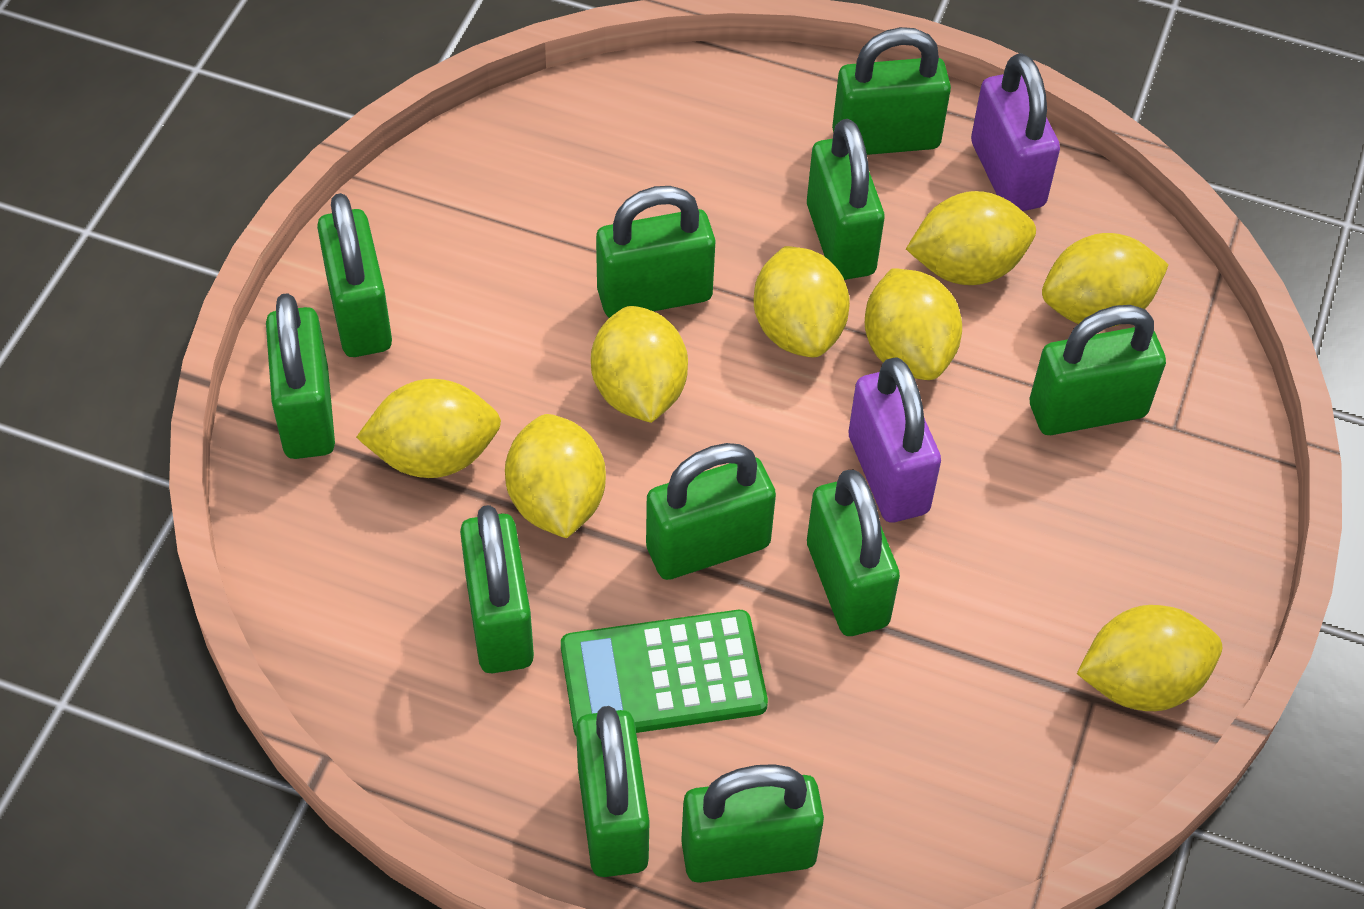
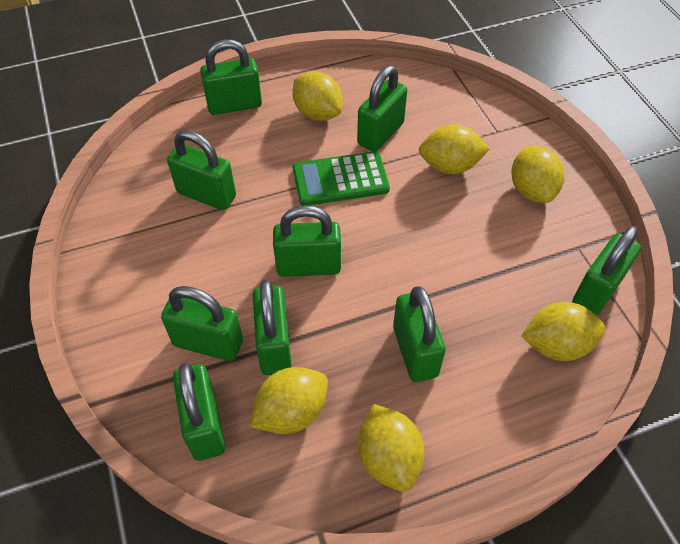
green padlock: [266,293,335,459] [317,193,392,357] [460,505,534,673] [576,706,650,877] [596,186,715,318] [646,443,776,580] [681,764,824,883] [807,119,885,280] [807,470,900,636] [832,27,951,155] [1030,305,1166,435] = 11 -> [161,286,243,361] [167,130,236,210] [173,363,225,461] [200,40,262,115] [252,280,292,375] [273,205,341,277] [357,66,407,152] [393,286,446,382] [572,226,641,316] = 9
purple padlock: [849,357,941,522] [971,53,1060,211] = 2 -> none = 0
yellow lemon: [356,379,501,478] [505,414,606,538] [591,306,688,423] [754,246,850,357] [865,268,962,380] [906,191,1036,285] [1042,233,1169,327] [1077,605,1222,711] = 8 -> [250,367,328,434] [292,71,343,121] [358,404,425,492] [419,124,489,174] [511,146,564,203] [521,302,605,361] = 6

